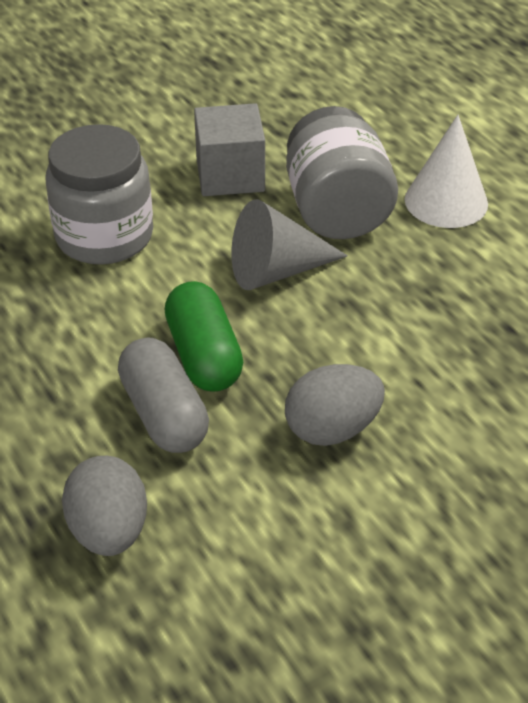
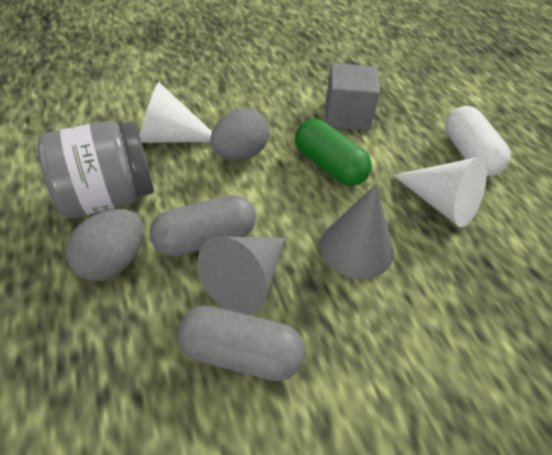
grey capsule: [118,337,209,453] = 1 -> [149,195,256,257] [178,305,305,381] = 2
grey cone: [231,199,348,290] = 1 -> [198,236,286,315] [320,184,393,279] = 2
grey jar: [45,124,153,265] [286,106,398,239] = 2 -> [37,121,154,218] = 1
white capsule: none = 0 -> [445,106,511,176] = 1
white cone: [405,115,488,228] = 1 -> [139,82,212,143] [393,157,487,227] = 2

